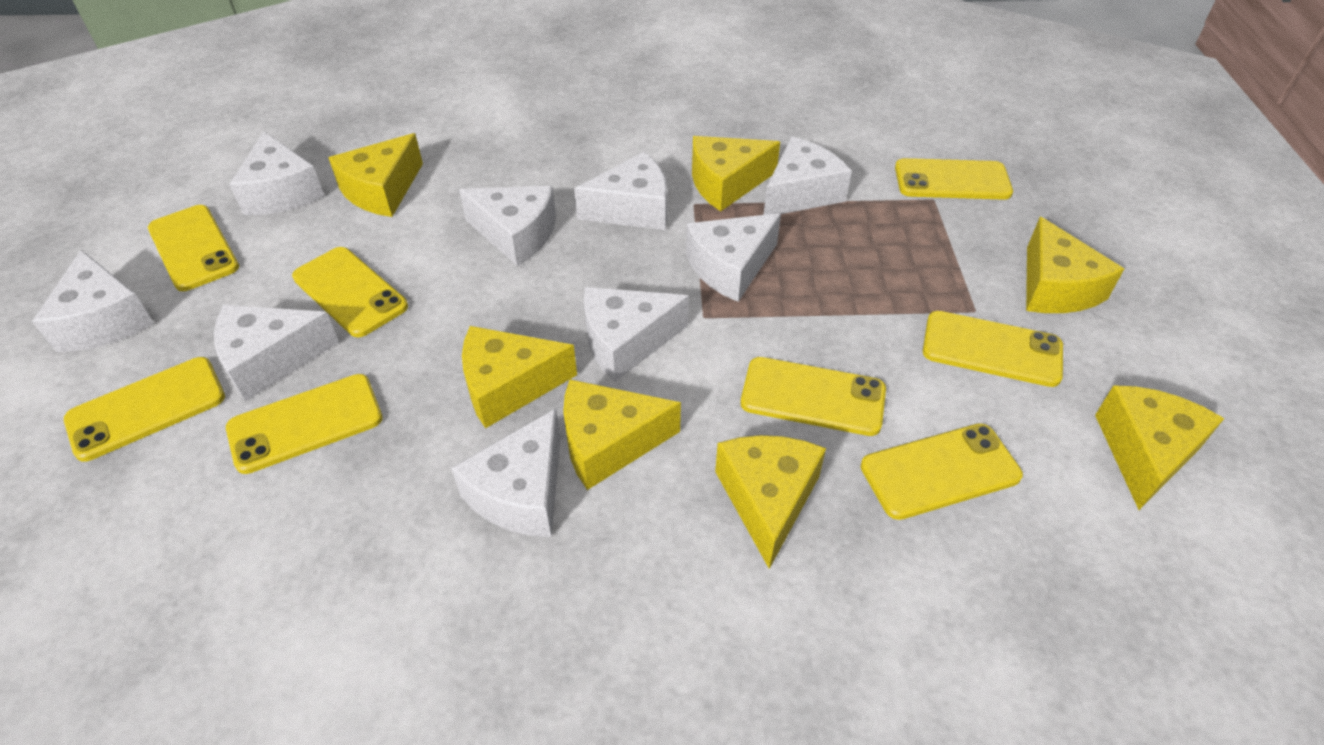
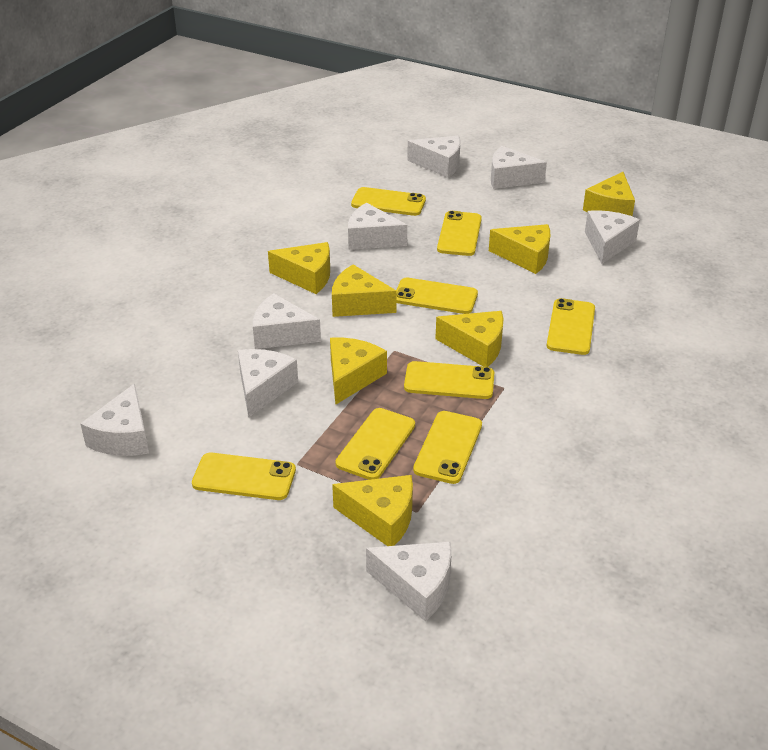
white cheese: [32,250,154,352] [214,305,339,401] [229,131,325,215] [451,408,560,537] [459,186,556,266] [574,152,667,230] [584,287,689,382] [686,213,781,302] [764,136,852,215] = 9 -> [80,384,149,456] [238,349,298,417] [253,293,321,349] [348,203,407,250] [366,542,452,621] [407,136,461,178] [491,146,547,189] [585,210,640,264] = 8

